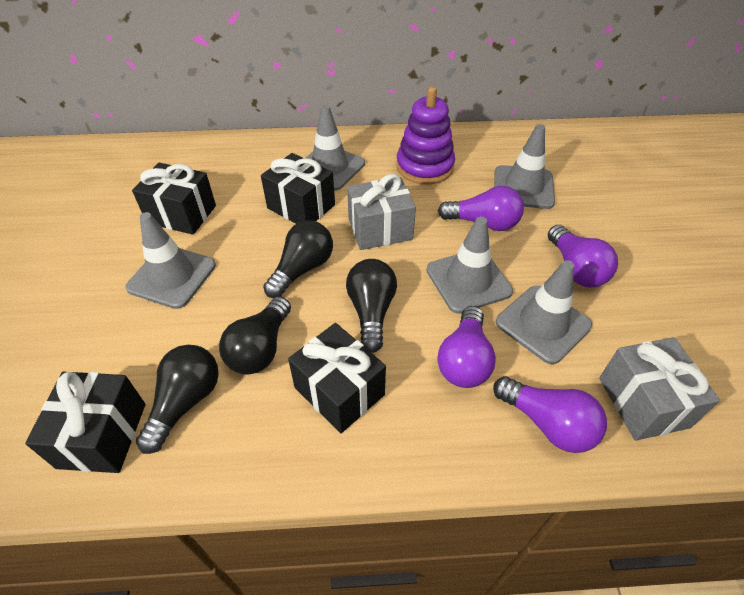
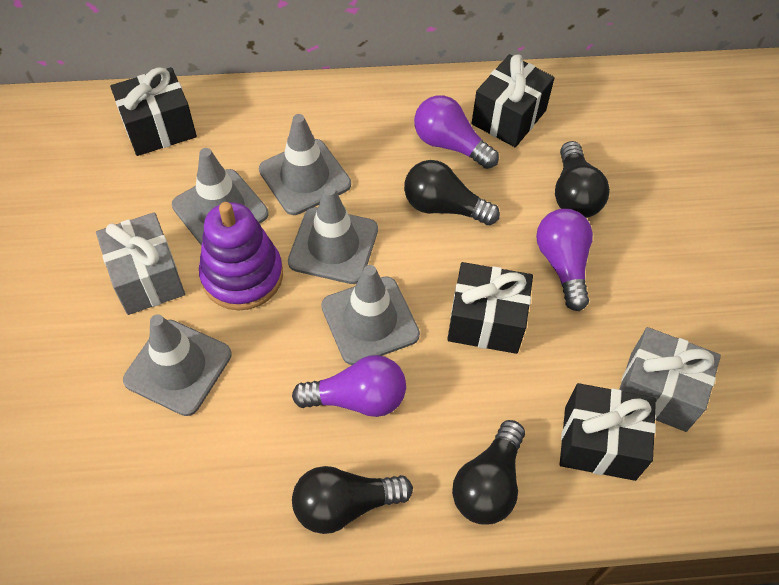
purple light bulb: [438,186,524,231] [438,306,496,388] [493,376,607,453] [548,225,618,287] = 4 -> [292,355,406,417] [414,95,499,169] [536,209,593,311] = 3

